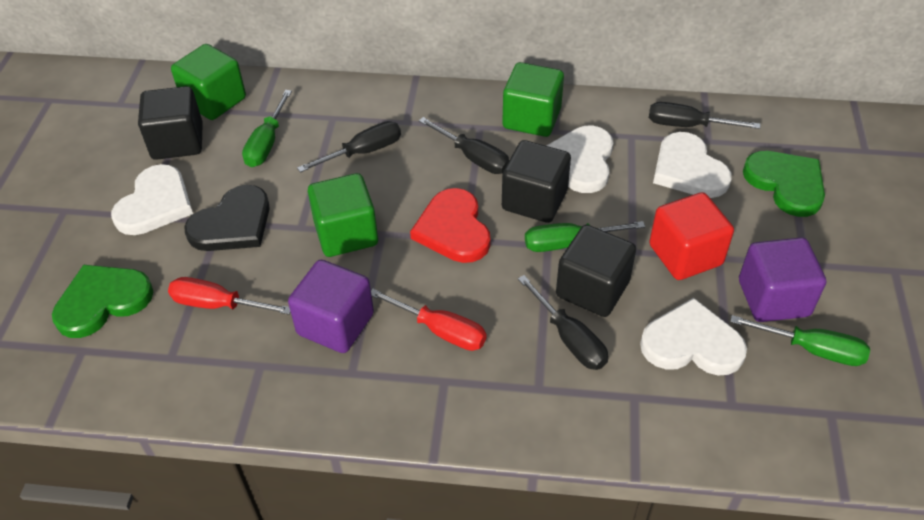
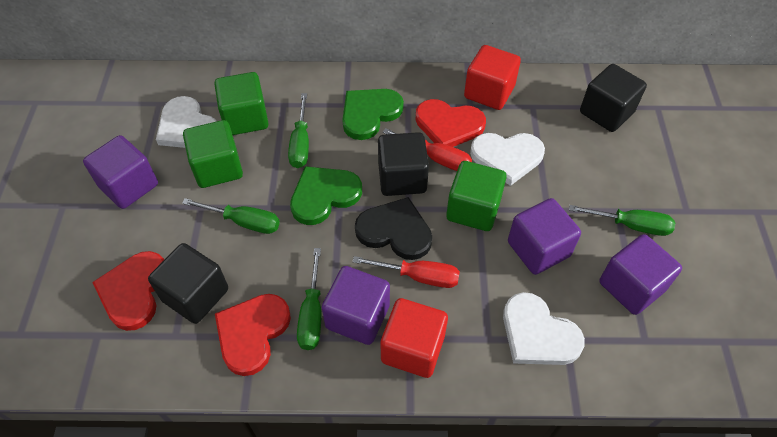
black screwdriver: [297,121,401,173] [419,117,509,174] [518,275,608,370] [649,102,760,129] = 4 -> none = 0
green screwdriver: [242,90,292,167] [525,221,645,252] [730,315,870,366] = 3 -> [182,198,280,234] [288,93,309,168] [297,248,321,350] [569,205,675,236] = 4
purple cube: [288,260,374,353] [739,238,826,322] = 2 -> [83,135,158,209] [322,266,390,345] [508,198,581,275] [599,234,682,315] = 4
red cube: [649,192,734,280] = 1 -> [380,298,448,378] [464,45,521,110] = 2
red heart: [410,188,491,263] = 1 -> [92,251,164,331] [215,294,291,376] [416,99,486,147] = 3
white heart: [111,164,193,235] [546,126,613,193] [640,298,747,376] [653,132,732,198] = 4 -> [156,96,217,148] [470,133,545,186] [503,292,585,365] = 3

